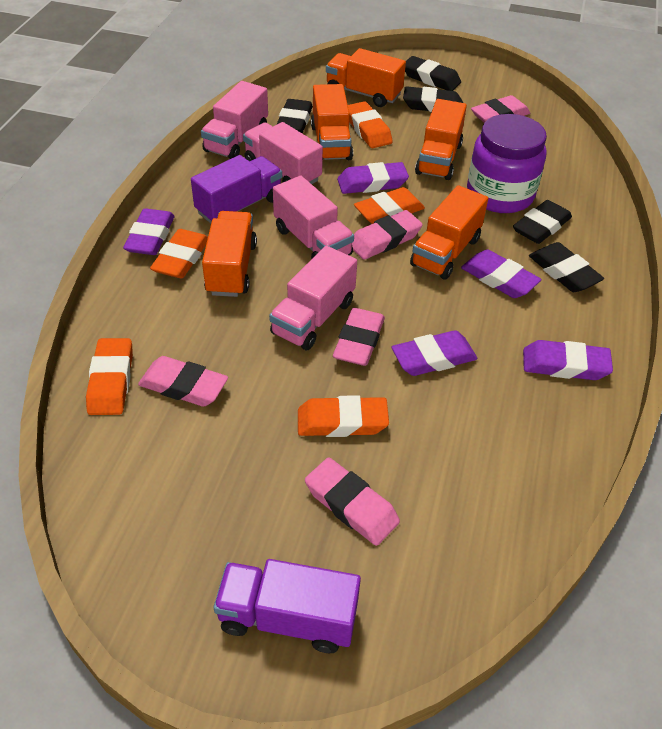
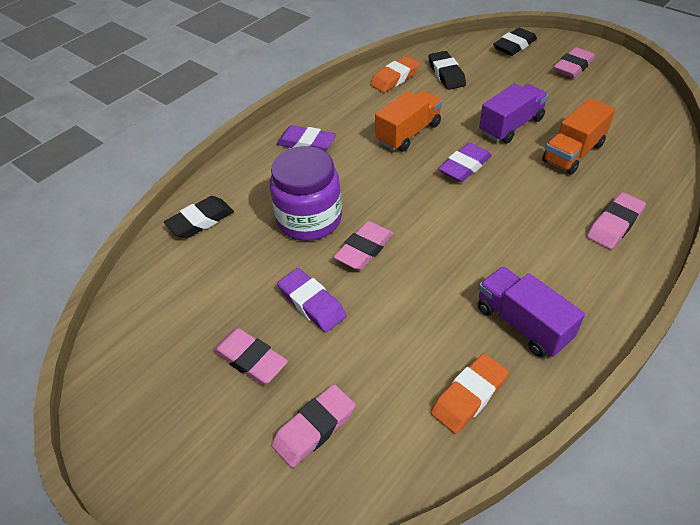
black eraser: [276,99,313,134] [403,86,463,112] [405,56,461,91] [513,200,572,244] [529,242,604,292] = 5 -> [164,196,234,238] [428,51,466,90] [493,28,537,56] = 3
orange eraser: [86,338,133,415] [150,229,208,278] [298,395,389,437] [348,101,393,148] [354,187,425,224] = 5 -> [370,56,420,92] [431,353,509,434] = 2
orange truck: [202,211,257,297] [311,84,353,161] [326,48,406,107] [410,185,488,279] [415,99,467,180] = 5 -> [375,91,442,151] [542,98,615,174] = 2
pink truck: [201,81,268,159] [243,122,323,184] [269,246,357,350] [273,176,354,258] = 4 -> none = 0
purple eraser: [123,208,175,255] [337,162,409,194] [392,330,478,376] [461,249,542,298] [523,340,613,380] = 5 -> [276,125,336,151] [277,268,347,332] [438,143,492,182] = 3

